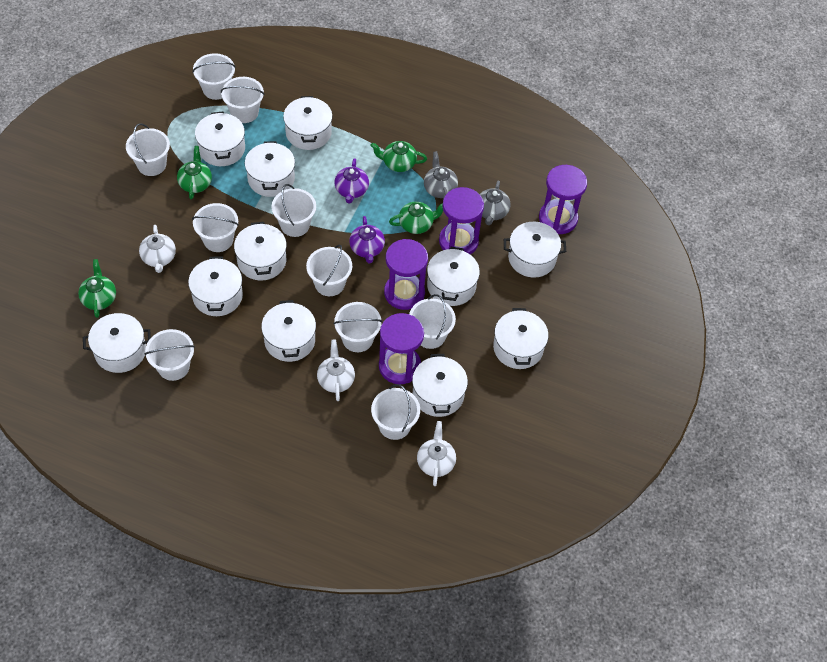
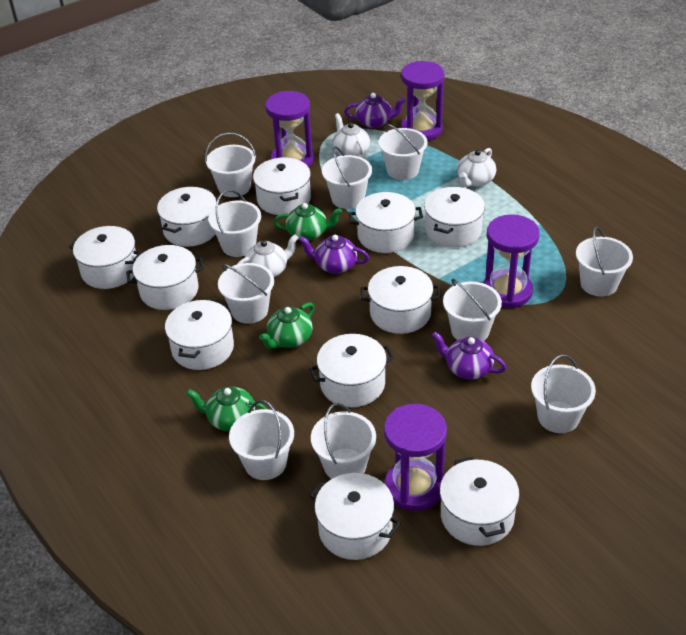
green teapot: [78,259,116,318] [177,146,212,199] [370,141,427,172] [389,202,443,234] = 4 -> [186,387,267,431] [259,302,314,349] [273,203,342,241] = 3
grey teapot: [424,151,458,199] [480,181,511,225] = 2 -> none = 0
purple teapot: [335,158,369,204] [349,216,385,263] = 2 -> [299,235,369,274] [344,93,406,128] [432,332,507,379] = 3

